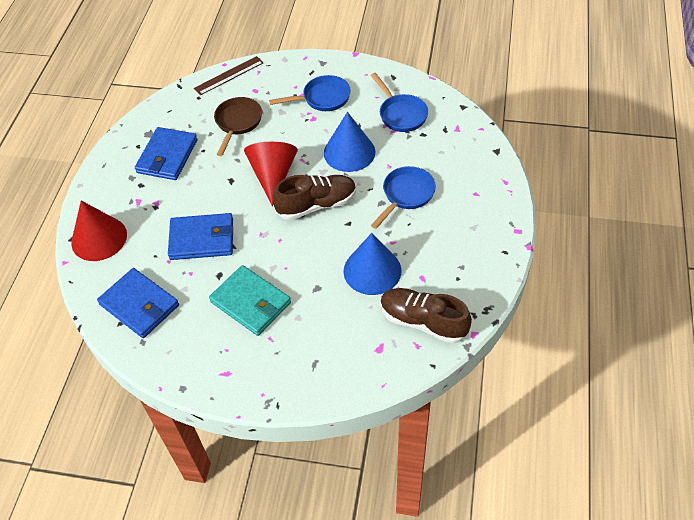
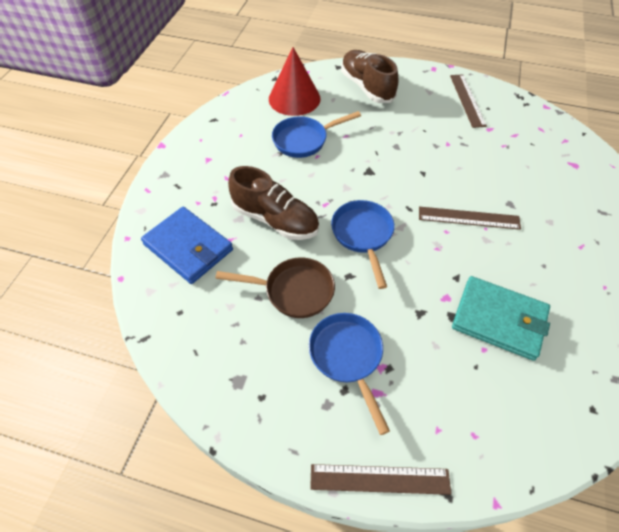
blue cone: [324,112,375,172] [343,233,401,295] = 2 -> none = 0
blue wallet: [97,268,179,338] [135,127,198,180] [168,213,233,260] = 3 -> [141,207,233,284] = 1
brown ruler: [194,56,263,95] = 1 -> [310,464,451,495] [419,206,521,230] [450,74,487,128] = 3
red cone: [71,201,127,261] [244,142,298,206] = 2 -> [269,47,321,116] = 1

